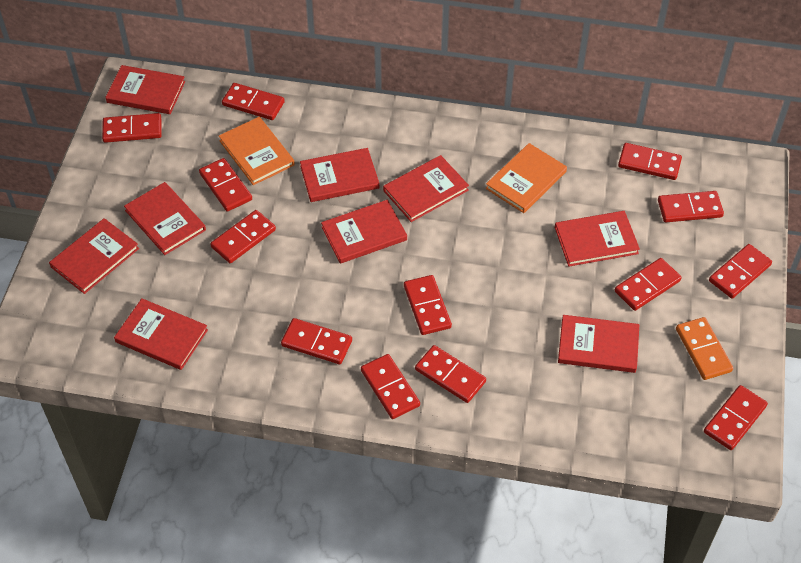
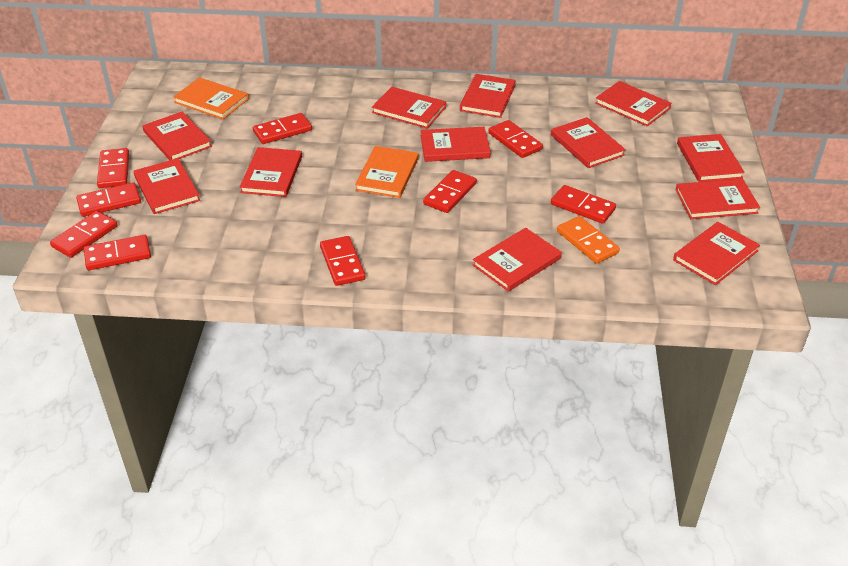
red book: [49,218,139,294] [105,65,185,114] [114,299,208,370] [124,182,206,255] [300,148,379,202] [321,200,407,264] [383,155,469,222] [555,211,640,267] [558,315,639,373] = 9 -> [134,158,200,214] [142,112,212,160] [240,147,302,197] [372,87,446,129] [421,127,491,162] [460,74,516,118] [473,228,562,292] [551,117,626,168] [595,81,671,126] [673,222,760,285] [676,178,760,219] [677,134,745,182] = 12
red domino: [102,113,162,143] [199,158,252,212] [210,210,276,263] [222,83,285,120] [281,318,352,364] [361,354,420,419] [404,275,452,335] [415,345,486,403] [615,258,681,311] [618,143,682,180] [658,191,724,222] [704,385,768,450] [709,244,772,299] = 13 -> [50,211,118,258] [76,182,141,217] [84,235,151,270] [97,148,129,188] [253,113,312,144] [320,236,366,286] [423,170,477,213] [488,120,543,158] [551,185,616,224] = 9

